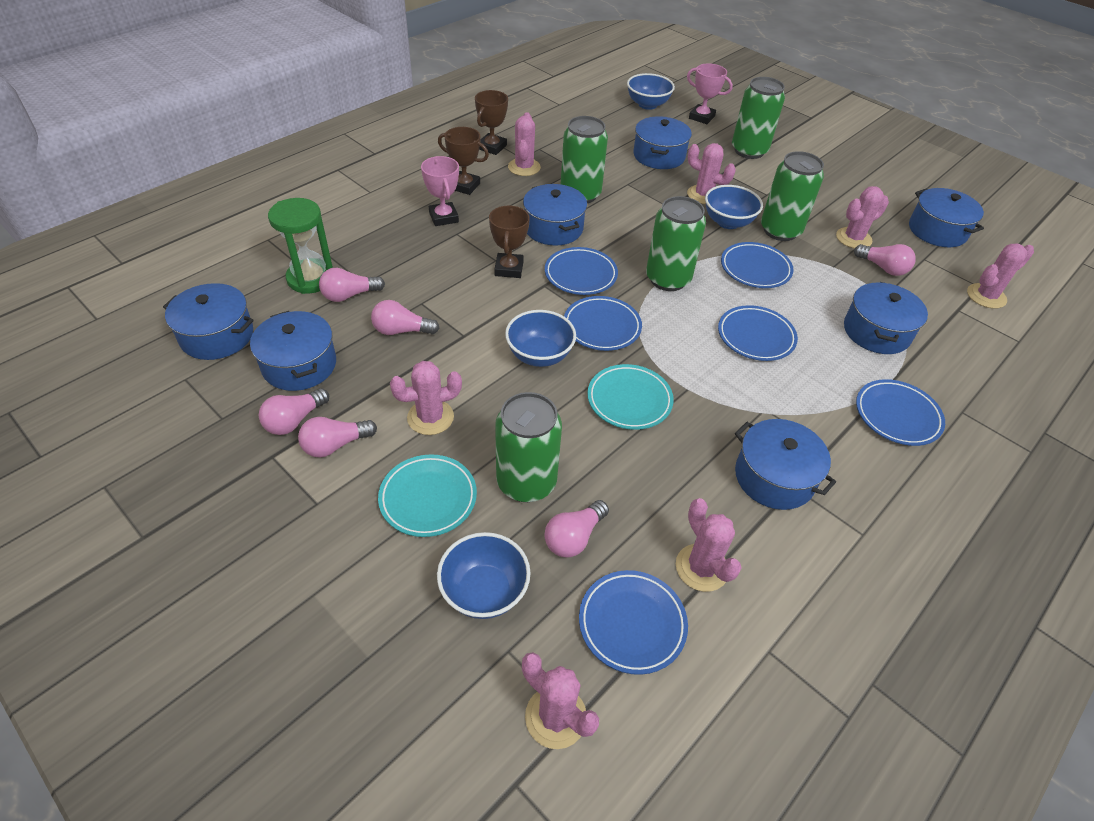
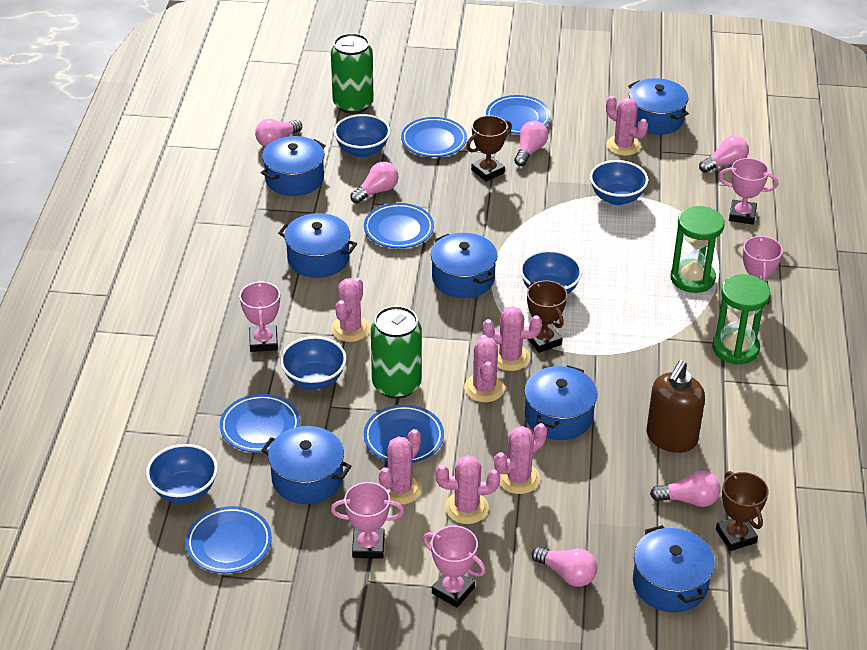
blue bowl: [437,532,531,619] [505,310,576,367] [627,73,675,110] [705,185,763,229] = 4 -> [146,444,218,503] [280,336,346,390] [334,114,390,157] [520,250,582,295] [590,160,648,205] = 5
brown soap dispenser: none = 0 -> [647,360,705,453] = 1
green can: [495,392,562,502] [561,116,608,204] [646,196,706,291] [732,77,785,159] [761,151,824,241] = 5 -> [331,33,374,114] [371,306,422,399] = 2
green hourglass: [268,198,333,294] = 1 -> [671,206,724,293] [712,274,771,365] = 2
pink trophy: [421,156,459,226] [687,63,733,124] = 2 -> [240,280,280,352] [331,482,404,559] [423,525,486,608] [719,158,778,225] [743,235,783,304] = 5
turquoise plate: [378,454,477,537] [587,364,674,430] = 2 -> none = 0

